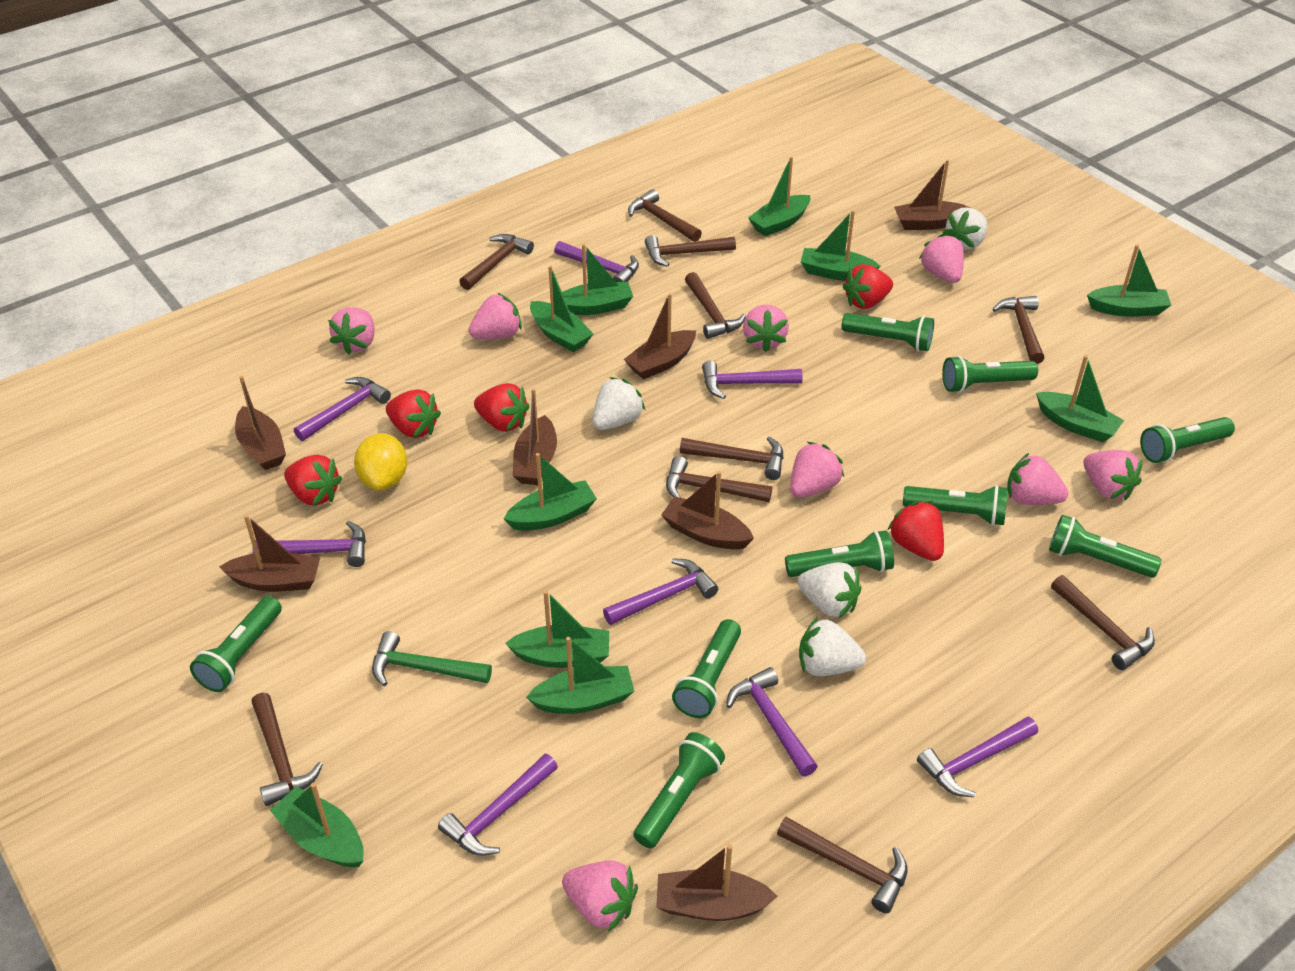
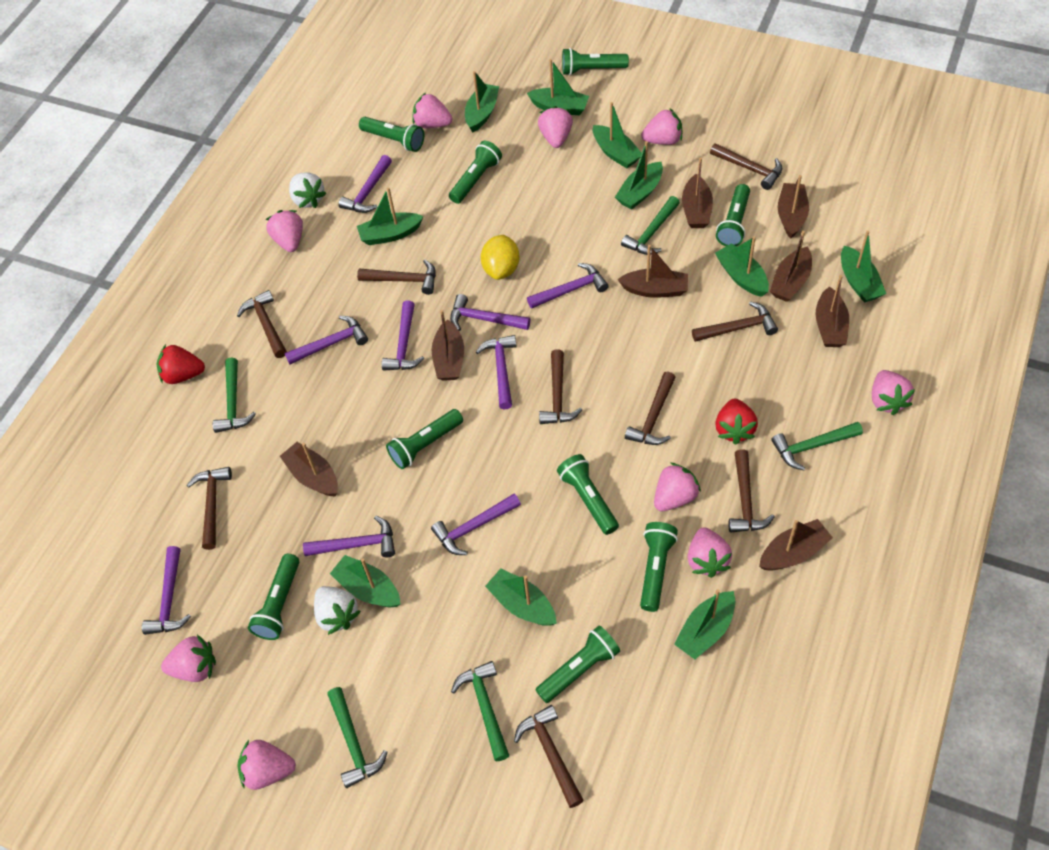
brown boat: [219,515,320,592] [235,376,286,470] [513,388,557,485] [624,293,696,379] [656,844,778,921] [661,471,754,550] [894,160,970,230] = 7 -> [280,442,338,496] [431,310,464,381] [617,245,688,298] [682,158,713,228] [759,519,833,571] [770,231,812,302] [778,175,809,238] [815,275,849,347] = 8
brown hammer: [251,693,323,806] [459,234,534,290] [628,189,702,242] [645,235,736,267] [666,456,772,502] [680,436,784,480] [685,272,746,339] [777,817,908,913] [992,296,1045,364] [1051,575,1155,670] = 10 -> [187,467,232,550] [237,290,287,358] [357,260,436,295] [514,705,584,808] [539,349,582,424] [625,372,676,445] [692,301,778,342] [710,143,782,190] [729,449,775,533] = 9
green hammer: [372,631,492,686] = 1 -> [213,358,256,433] [327,687,388,788] [451,661,509,761] [621,196,680,255] [771,422,863,470] = 5
pink strawberry: [328,308,375,355] [469,293,522,339] [562,860,638,932] [743,305,789,352] [790,442,844,498] [919,233,964,283] [1007,453,1068,505] [1083,450,1142,500] = 8 -> [161,635,216,682] [237,740,296,790] [266,210,303,252] [413,93,453,128] [538,106,573,148] [641,109,682,145] [654,463,701,511] [687,527,732,578] [872,370,915,415] = 9
purple hammer: [252,521,366,567] [294,377,391,441] [438,754,558,856] [554,241,639,282] [603,558,718,625] [702,361,803,399] [726,667,818,777] [917,717,1038,797] = 8 -> [142,546,191,635] [285,316,368,364] [303,516,395,557] [338,155,392,213] [382,301,425,371] [431,494,521,555] [450,294,530,331] [476,335,517,410] [527,263,609,309] = 9
red strawberry: [284,455,343,506] [386,389,441,438] [474,383,530,432] [843,264,893,309] [888,501,944,561] = 5 -> [157,344,205,384] [715,399,758,445] = 2
white strawberry: [592,377,645,430] [797,562,861,619] [799,617,866,676] [943,207,988,250] = 4 -> [289,173,327,208] [314,586,361,635] = 2

